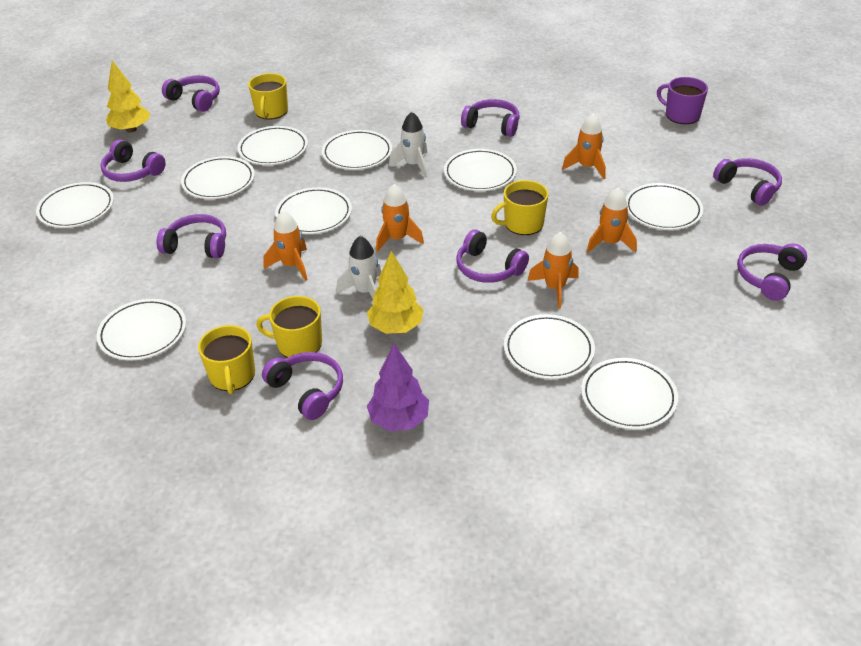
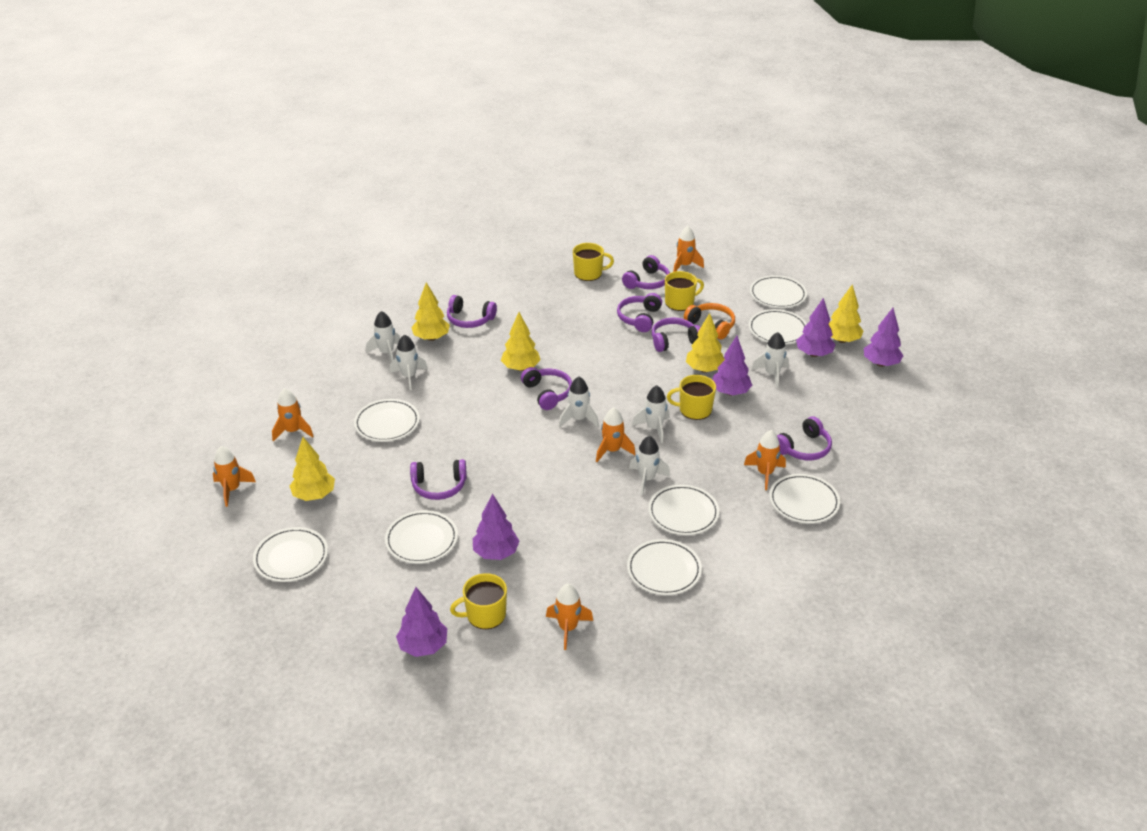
orange headphones: none = 0 -> [684,303,735,340] = 1
orange rocket: [264,210,307,281] [376,184,424,252] [528,232,579,308] [562,114,606,179] [587,188,637,253] = 5 -> [213,446,256,507] [272,388,314,441] [546,584,593,650] [596,408,635,462] [673,226,704,272] [744,430,786,490] = 6
purple headphones: [101,139,166,182] [156,214,226,258] [162,75,220,112] [262,352,343,420] [457,229,529,283] [461,99,520,137] [713,158,782,206] [737,243,807,301] = 8 -> [410,459,467,500] [447,295,497,328] [521,367,572,410] [617,293,662,332] [622,255,670,289] [652,318,701,352] [777,416,832,460] = 7
purple mug: [657,77,708,124] = 1 -> none = 0
purple tree: [367,344,429,431] = 1 -> [396,587,447,657] [473,493,520,560] [712,336,752,396] [796,298,836,357] [864,308,904,367] = 5
white plate: [36,182,114,228] [96,299,186,360] [181,156,255,199] [238,126,308,165] [275,187,352,234] [322,130,392,170] [444,149,517,191] [504,314,595,379] [581,358,678,430] [626,183,703,230] = 10 -> [253,527,328,582] [354,399,420,442] [385,510,458,564] [627,539,702,595] [648,484,719,535] [749,309,807,345] [750,275,807,308] [769,474,840,524] = 8
white rocket: [336,236,381,298] [389,112,427,178] = 2 -> [366,311,400,362] [390,334,428,390] [559,377,599,427] [629,436,670,496] [632,385,670,443] [751,332,789,388] = 6
yellow tree: [106,61,150,133] [367,251,424,334] = 2 -> [290,437,335,501] [411,282,450,341] [501,312,541,371] [686,313,725,373] [829,284,863,343] = 5

